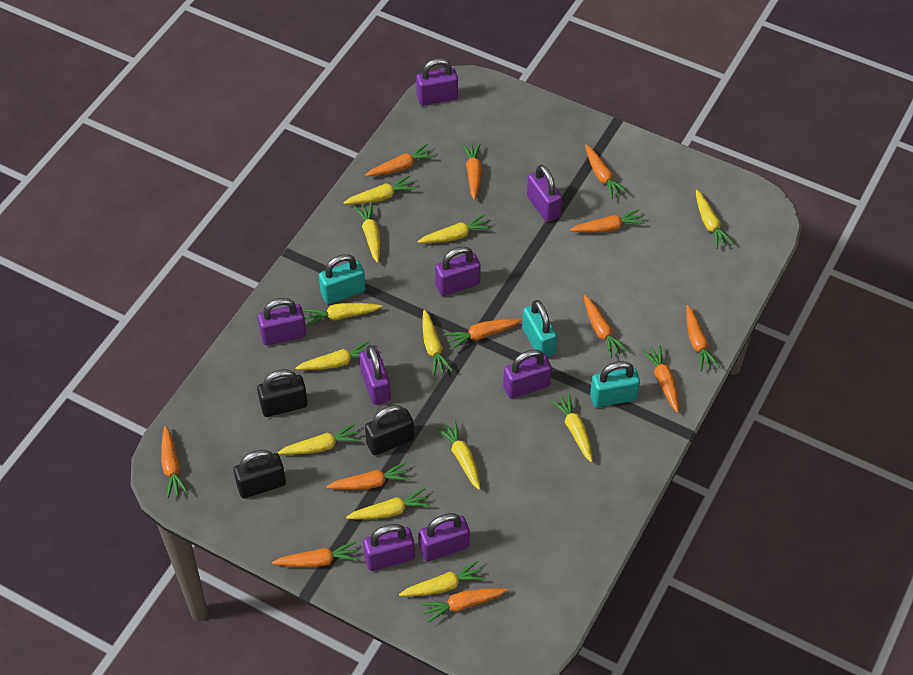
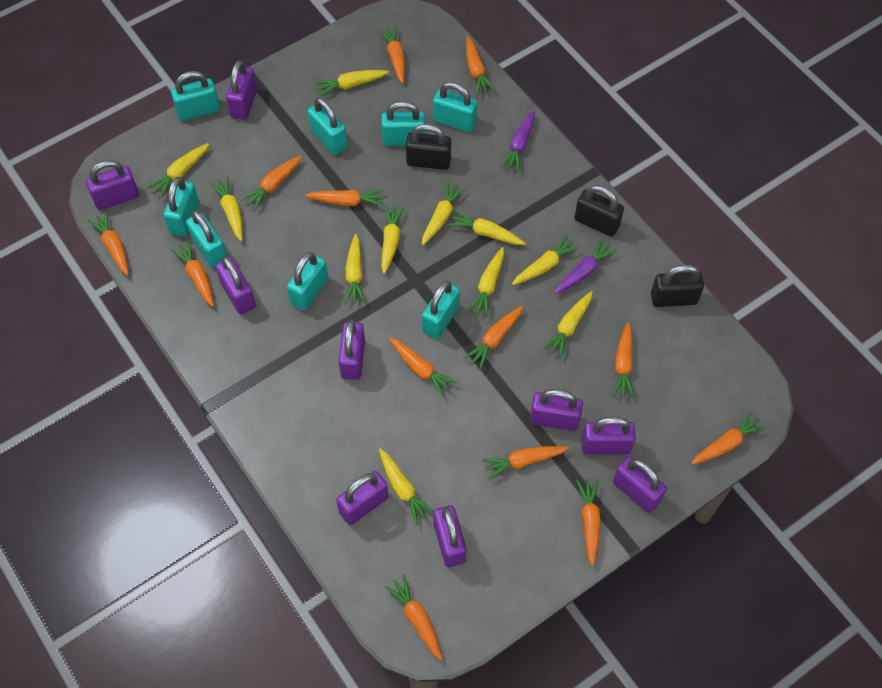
orange carrot: [161,426,188,499] [272,541,359,567] [326,462,411,490] [365,144,435,176] [421,588,508,623] [445,319,522,350] [462,143,482,200] [570,209,645,233] [584,295,628,358] [585,145,628,199] [642,345,679,413] [686,305,720,371] = 12 -> [88,211,129,276] [171,241,214,307] [241,155,302,210] [305,189,384,206] [379,25,405,83] [384,574,442,660] [389,337,457,397] [464,306,523,370] [466,37,496,95] [482,446,569,480] [576,479,601,566] [612,322,634,398] [691,411,766,465] = 13
purple carrot: none = 0 -> [500,111,535,172] [555,239,617,294] = 2
purple padlock: [258,298,306,346] [360,345,391,405] [363,524,415,571] [416,58,458,106] [419,513,470,562] [435,247,481,296] [503,349,552,398] [527,165,562,222] = 8 -> [86,160,139,210] [216,256,256,314] [226,60,257,120] [336,471,389,525] [338,320,365,380] [433,505,467,567] [530,389,583,431] [581,417,636,455] [613,456,667,513] = 9
turquoise padlock: [319,254,366,304] [522,300,557,357] [590,361,640,407] = 3 -> [163,177,199,237] [171,71,220,121] [186,210,227,268] [287,252,328,310] [307,97,348,155] [381,101,426,146] [422,280,460,339] [433,82,478,132] = 8
yellow carrot: [278,424,361,455] [295,341,370,370] [303,303,382,326] [343,175,416,204] [346,488,431,519] [354,203,380,263] [399,561,485,596] [418,214,492,243] [423,310,453,376] [437,420,480,490] [550,393,593,463] [696,190,734,249] = 12 -> [147,143,209,198] [209,176,243,241] [315,70,389,96] [344,234,365,304] [379,449,433,525] [381,205,405,274] [422,181,466,245] [448,209,525,245] [467,247,504,317] [512,235,580,285] [542,291,593,358] = 11

